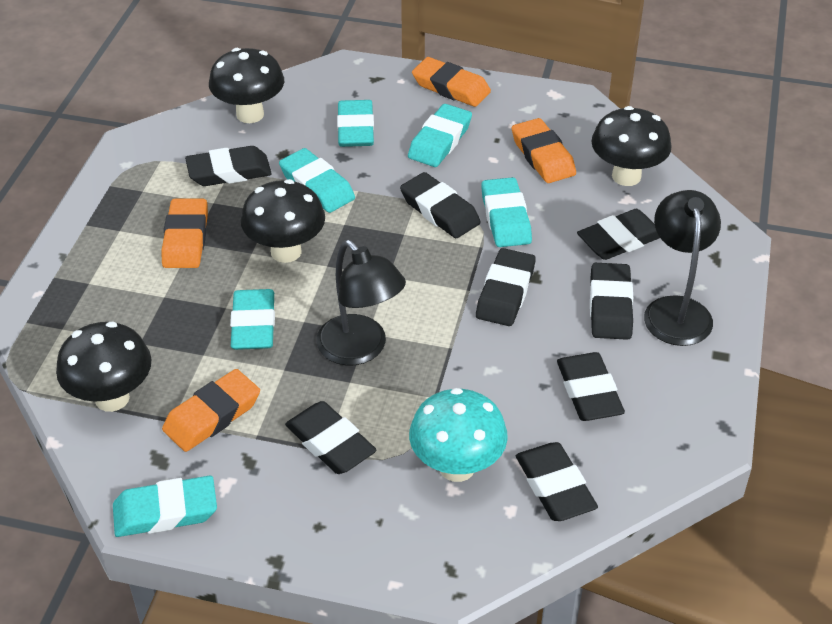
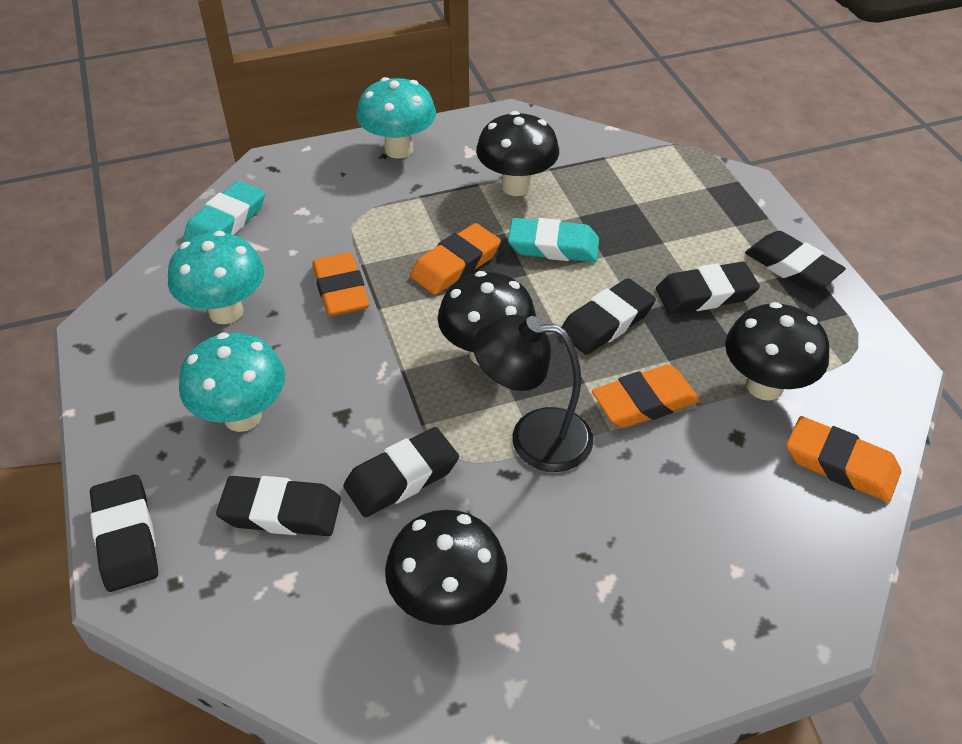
black eraser: [185,146,272,186] [285,401,377,474] [400,172,481,238] [476,248,536,326] [516,442,598,521] [557,352,625,421] [577,209,660,260] [590,263,633,340] = 8 -> [90,475,158,592] [216,476,341,536] [343,427,459,517] [561,278,656,355] [656,262,760,314] [745,231,846,291] = 6
black lamp: [316,240,406,365] [644,190,721,346] = 2 -> [473,315,593,472] = 1
turquoise eraser: [113,476,217,537] [230,289,275,350] [279,148,355,213] [337,100,374,147] [408,104,472,167] [481,177,532,247] = 6 -> [183,181,265,241] [508,218,599,262] = 2
turquoise mushroom: [409,388,508,482] = 1 -> [168,231,264,324] [179,333,285,432] [357,77,436,158] = 3

